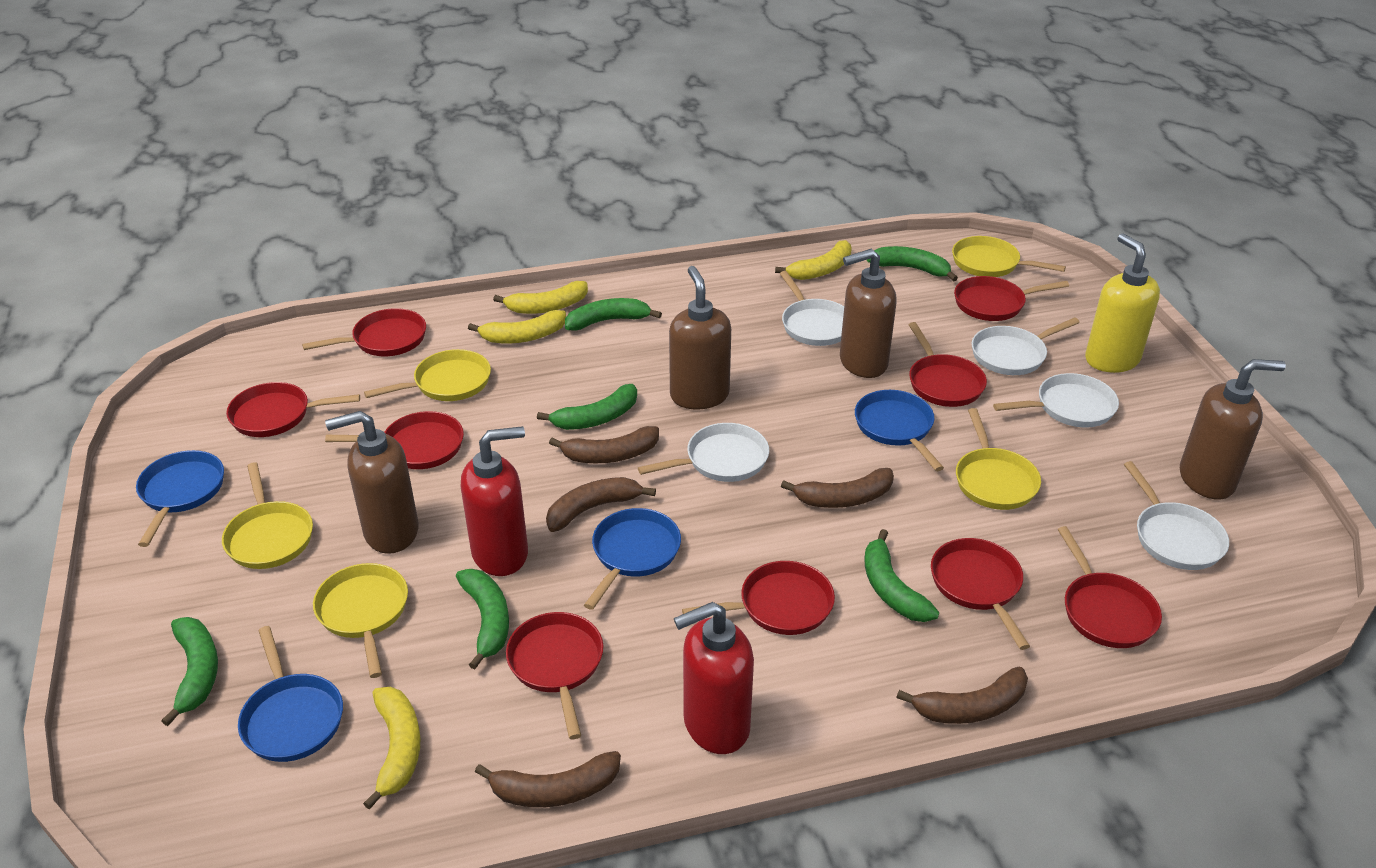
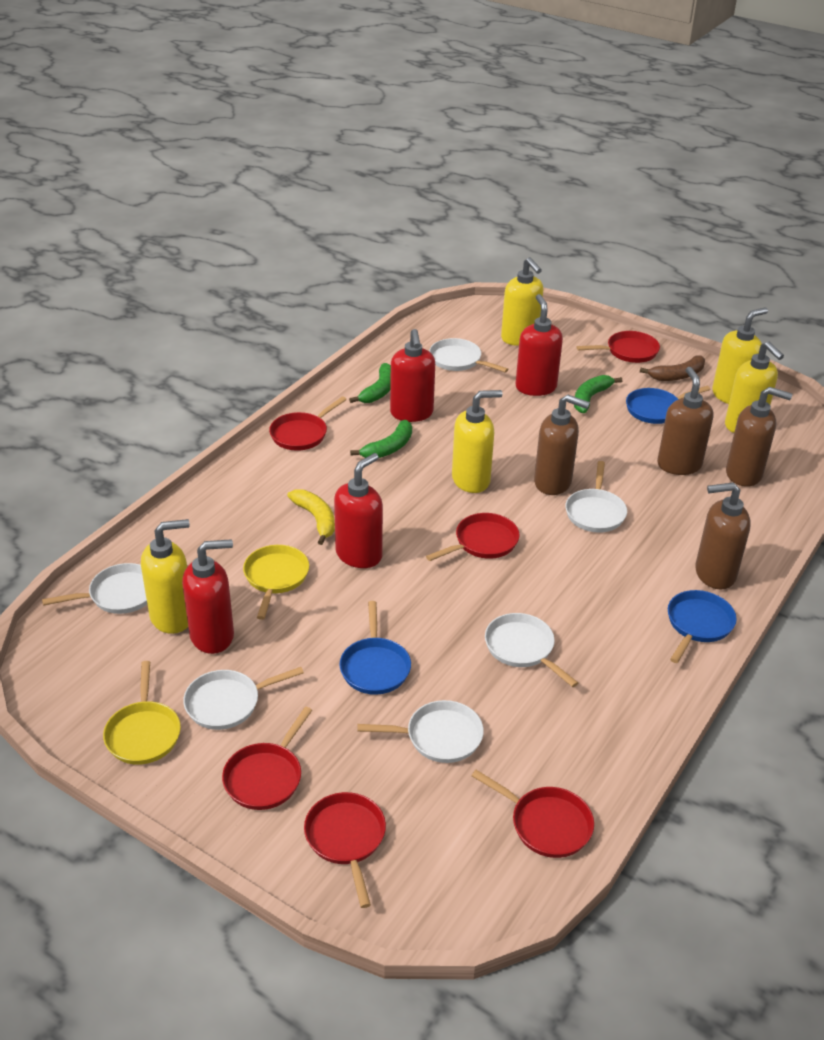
blue pan: [136,450,224,547] [238,626,343,762] [584,508,681,610] [855,390,944,471] = 4 -> [340,601,411,695] [626,386,711,424] [668,590,737,663] = 3
brown banana: [475,751,621,807] [546,477,656,532] [549,426,659,463] [781,468,894,508] [896,667,1028,724] = 5 -> [640,355,705,381] = 1
green banana: [161,617,218,726] [456,569,509,670] [537,384,637,430] [565,298,662,331] [865,529,939,622] [867,246,958,281] = 6 -> [349,363,391,403] [350,420,412,458] [574,375,622,413] = 3
red pan: [226,382,360,437] [302,308,426,356] [325,411,464,469] [506,612,603,739] [682,561,835,635] [908,322,987,407] [931,538,1030,650] [954,276,1069,321] [1057,526,1162,648] = 9 -> [222,707,312,810] [269,396,347,451] [304,792,386,908] [426,513,520,561] [471,770,594,858] [576,331,660,363] = 6
red soap dispenser: [461,426,528,576] [674,602,754,754] = 2 -> [182,539,234,654] [334,453,383,568] [390,329,435,422] [515,294,563,396] = 4
white pan: [638,423,769,482] [780,271,844,346] [972,317,1080,375] [993,373,1119,427] [1124,461,1229,570] = 5 -> [42,563,147,614] [183,667,304,730] [357,700,484,763] [429,338,508,372] [485,613,578,687] [565,461,627,533] = 6
yellow banana: [363,687,420,810] [468,310,566,344] [493,281,588,314] [775,240,852,280] = 4 -> [287,489,335,545] = 1
yellow pan: [222,462,313,569] [313,563,408,678] [364,349,491,401] [952,236,1066,277] [956,408,1041,510] = 5 -> [103,661,181,765] [243,545,309,620] = 2
yellow soap dispenser: [1085,233,1160,373] = 1 -> [141,519,190,634] [452,390,502,493] [501,257,544,346] [712,307,768,404] [725,341,784,433] = 5

